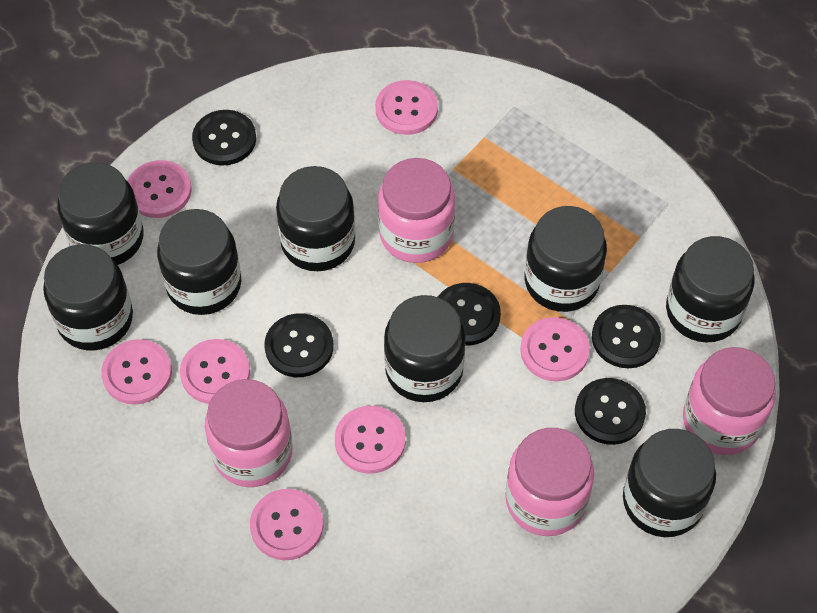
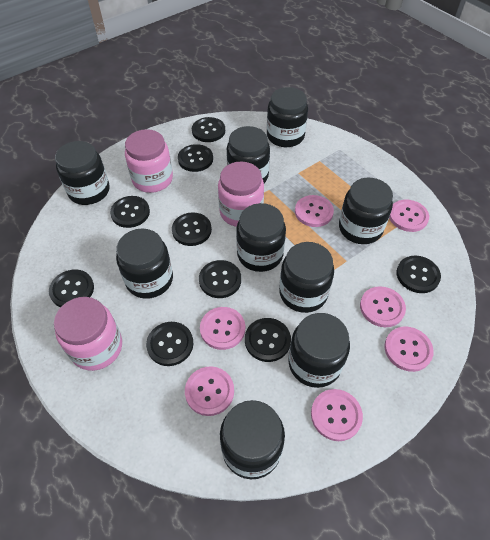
black button: [192,110,256,166] [264,313,333,377] [438,283,501,345] [575,378,646,445] [592,305,661,368] = 5 -> [49,269,94,307] [110,196,150,228] [146,322,193,366] [172,212,212,246] [178,144,213,172] [192,117,225,142] [199,260,241,298] [245,318,291,362] [396,256,441,293] = 9
black jar: [43,244,133,350] [57,162,144,265] [157,209,241,315] [276,166,355,271] [384,295,466,402] [525,206,607,312] [623,429,716,537] [666,236,755,343] = 8 -> [55,141,110,205] [116,229,173,299] [220,400,285,479] [227,126,270,183] [236,203,286,272] [267,87,308,147] [279,242,334,313] [288,313,350,388] [339,178,393,244] = 9
pink jar: [205,379,293,487] [378,158,455,263] [505,428,594,536] [683,347,776,455] = 4 -> [54,297,122,371] [125,129,173,193] [218,161,264,227] = 3

